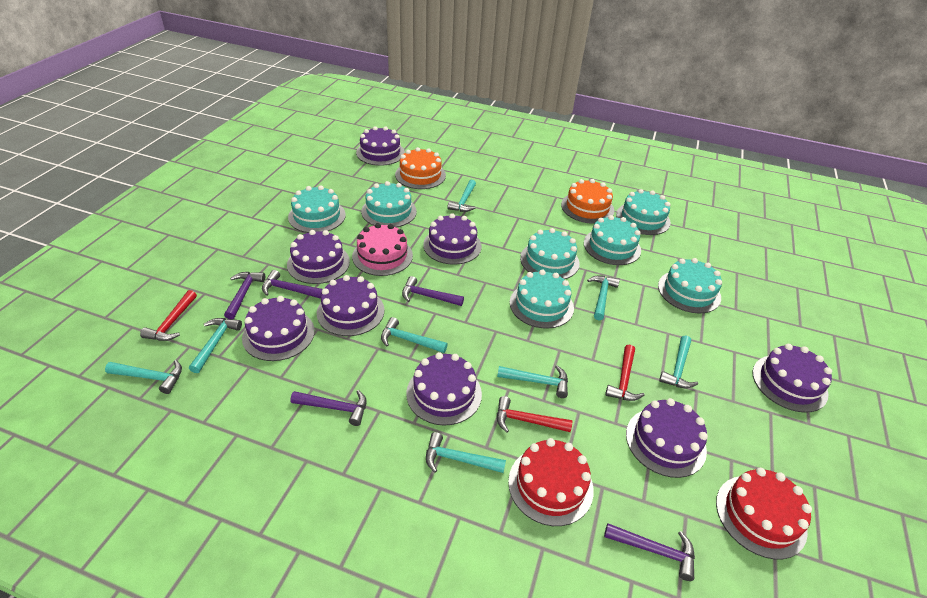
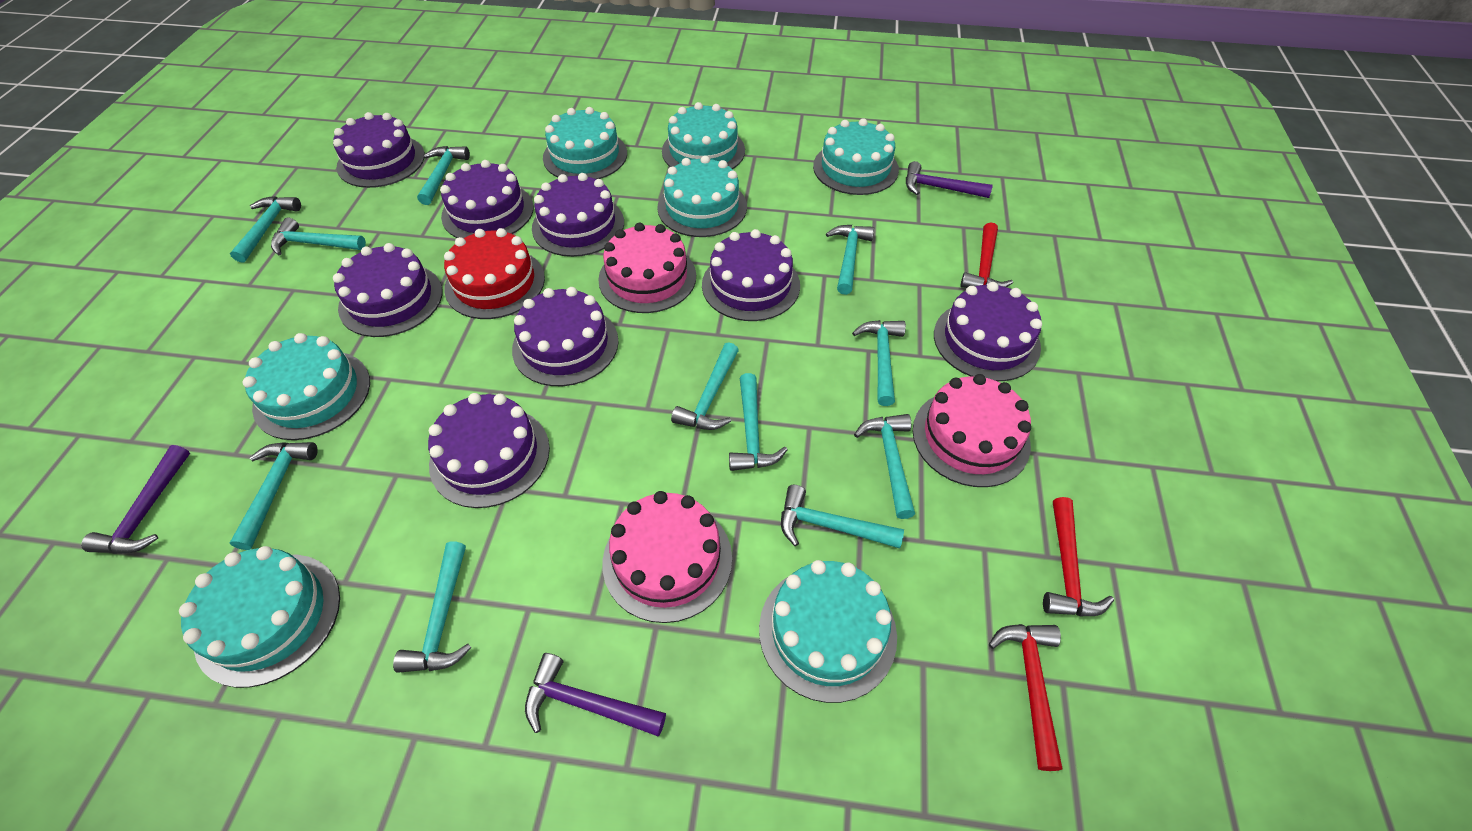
orange cake: [395,147,446,189] [561,179,614,224] = 2 -> none = 0
pink cake: [352,223,413,276] = 1 -> [598,222,696,313] [603,491,732,623] [913,374,1031,487] = 3
purple hammer: [224,272,265,319] [262,270,323,299] [291,390,367,426] [402,276,464,306] [604,523,695,581] = 5 -> [81,445,190,554] [525,653,666,736] [906,161,993,198] = 3
red cake: [508,438,594,526] [716,468,812,559] = 2 -> [444,228,545,319] = 1
turquoise hammer: [105,360,182,394] [189,318,242,373] [381,317,448,353] [426,432,506,473] [447,180,476,212] [497,365,568,398] [587,275,620,321] [659,335,698,388] = 8 -> [230,196,301,263] [230,442,318,550] [271,218,366,255] [393,542,471,673] [417,146,470,205] [671,342,739,430] [729,373,787,471] [781,485,904,549] [826,225,874,295] [852,320,906,406] [854,414,915,519] = 11

